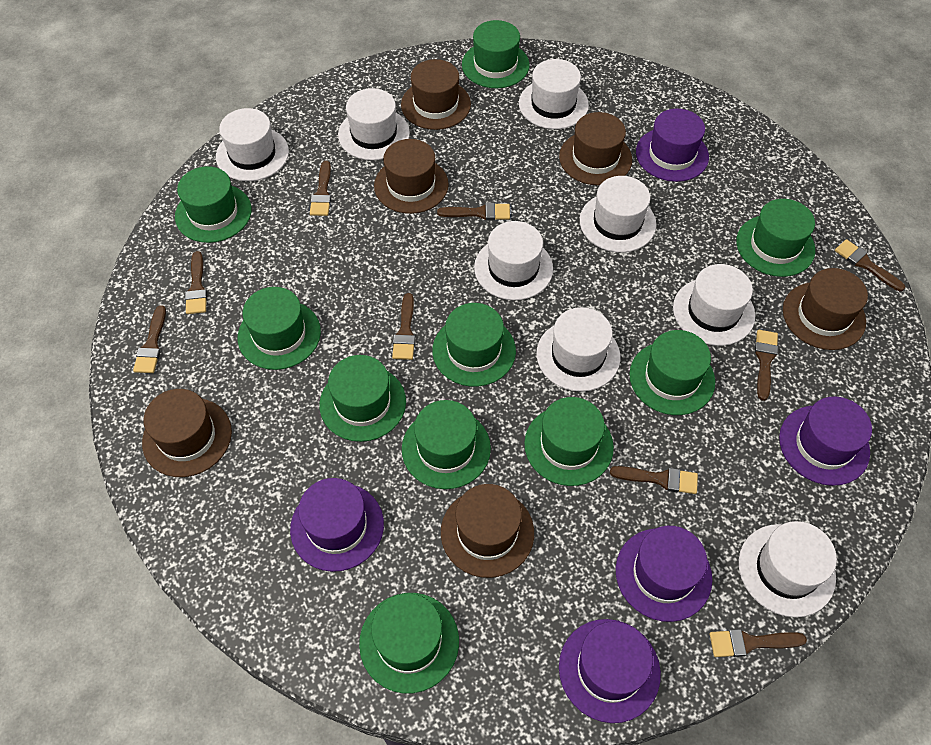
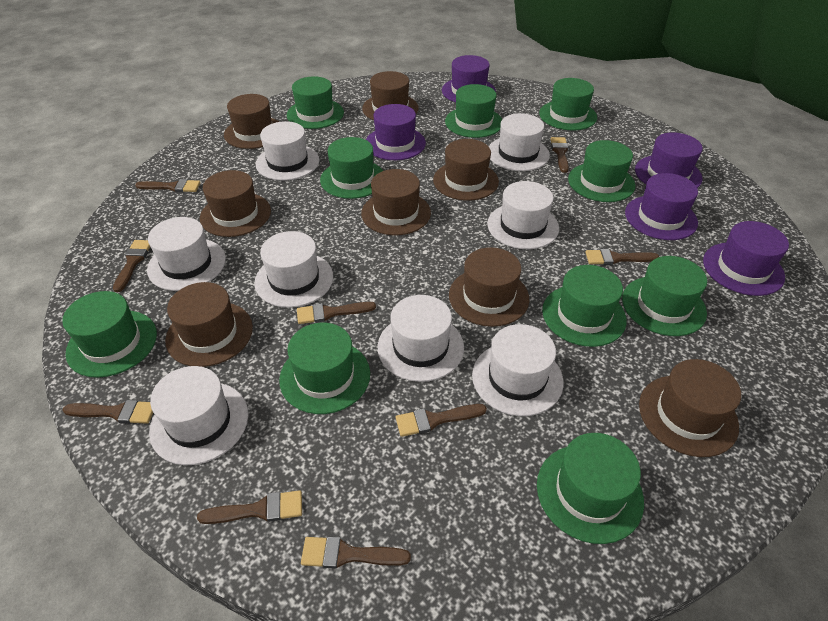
brown hat: [142,389,232,477] [374,139,449,214] [401,59,471,130] [441,484,534,578] [559,112,632,185] [783,268,868,350] = 6 -> [165,282,253,367] [200,170,271,237] [224,94,279,149] [361,169,431,235] [362,71,419,120] [433,139,499,201] [449,247,529,327] [639,359,741,457] = 8

